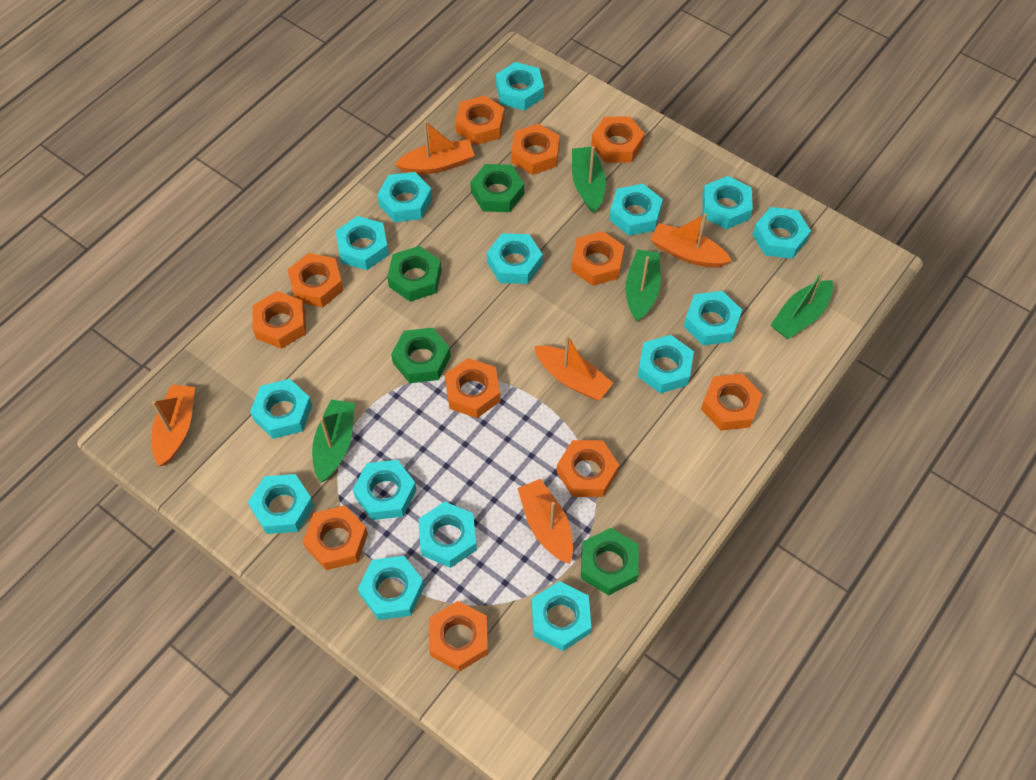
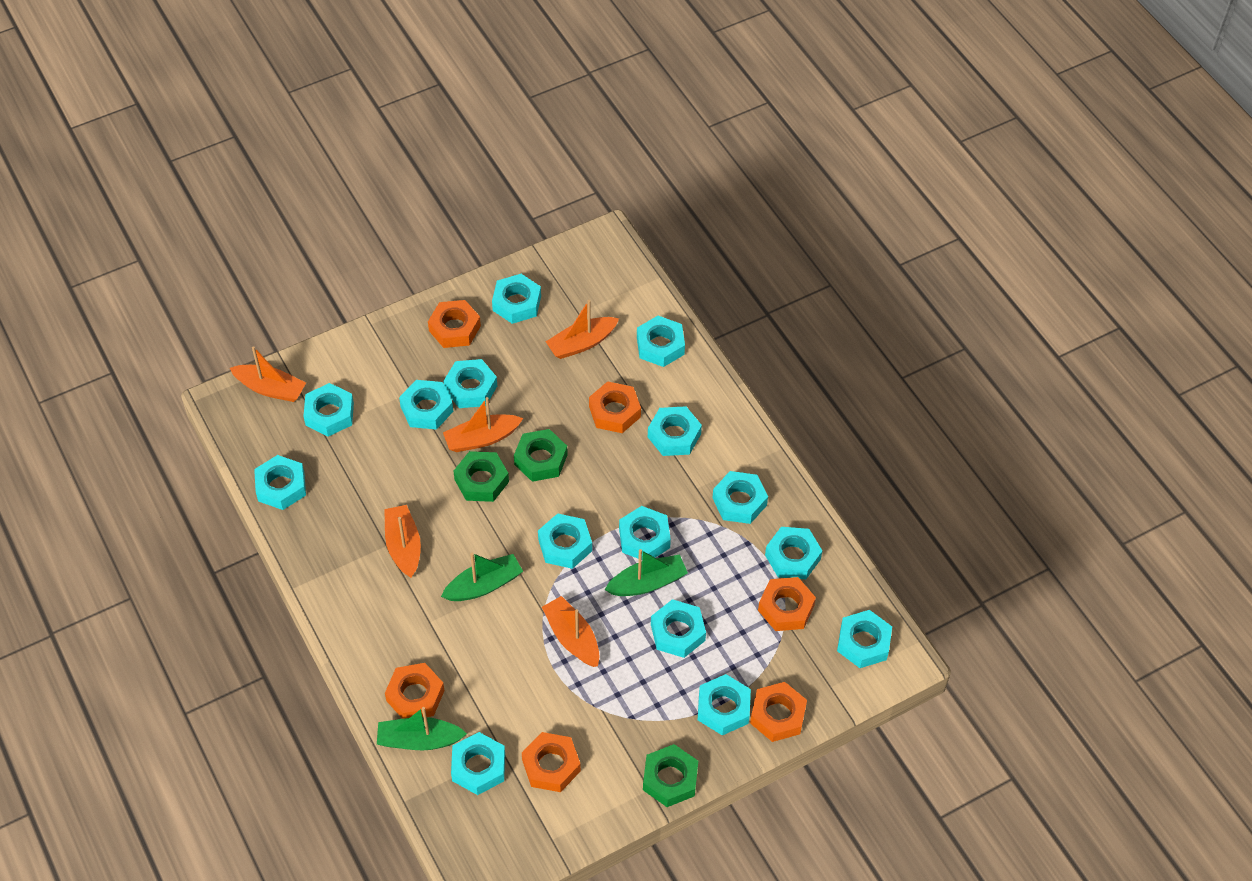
green boat: [312,399,355,482] [572,147,606,213] [625,249,661,322] [771,269,833,339] = 4 -> [377,707,467,750] [441,553,523,601] [605,549,688,596] = 3
green nut: [387,246,442,302] [391,328,451,383] [470,164,524,212] [581,528,638,595] = 4 -> [454,451,509,502] [514,429,568,482] [643,744,698,807] = 3
orange nut: [252,291,306,349] [288,253,344,308] [303,505,368,570] [429,601,488,672] [445,358,500,418] [455,95,505,145] [511,123,560,175] [557,440,619,497] [571,231,624,286] [591,117,645,163] [701,374,763,431] = 11 -> [385,663,445,719] [428,300,481,348] [522,732,581,792] [589,381,641,433] [750,682,807,742] [758,577,816,631] = 6

